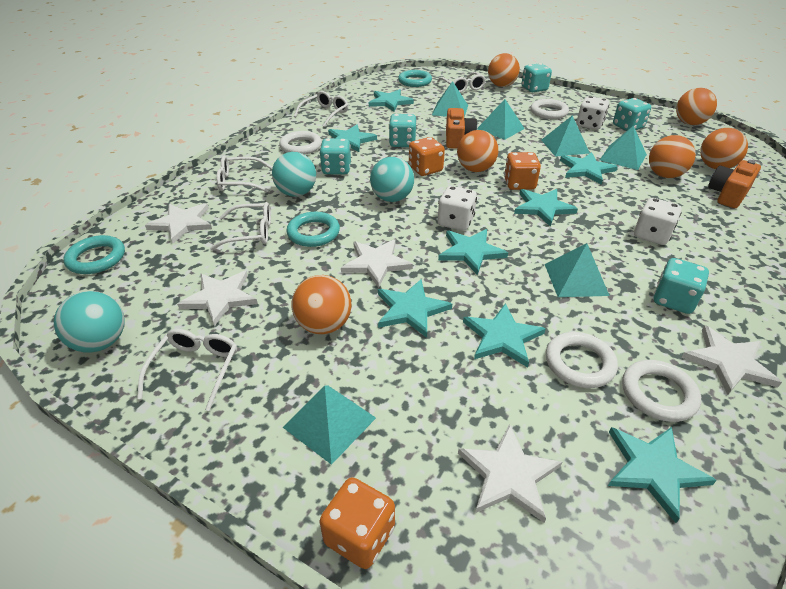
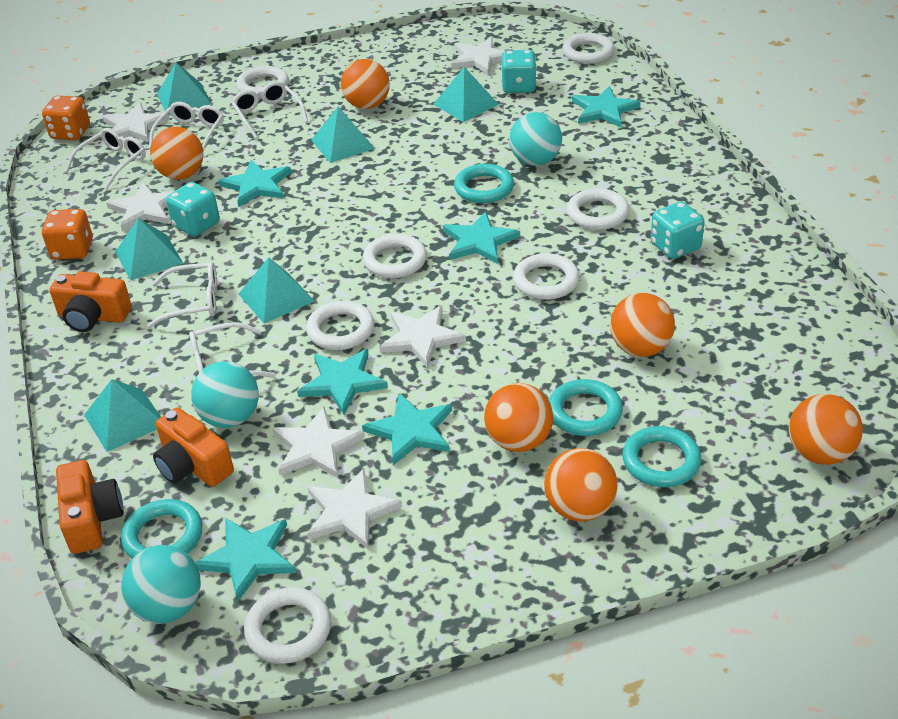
orange camera: [446,108,477,149] [708,160,761,208] = 2 -> [50,271,132,332] [56,460,124,554] [153,407,234,487] = 3
orange dice: [320,477,395,569] [409,137,445,176] [504,152,541,190] = 3 -> [42,96,90,140] [42,209,93,259] = 2
turquoise dice: [319,138,351,174] [389,114,417,147] [522,63,552,92] [613,98,651,131] [654,258,709,314] = 5 -> [166,182,220,236] [501,50,537,93] [650,202,705,259] = 3
turquoise ring: [63,235,125,274] [286,212,340,247] [398,70,432,87] = 3 -> [121,499,202,558] [454,164,514,203] [549,379,623,436] [622,426,702,487] = 4
turquoise star: [328,125,377,152] [369,89,414,112] [378,279,452,338] [438,229,508,275] [463,303,546,368] [514,189,578,227] [560,152,618,185] [608,427,717,523] = 8 -> [195,518,296,602] [218,160,291,207] [297,349,388,415] [362,393,452,465] [443,212,520,264] [572,86,641,127] = 6
white dice: [438,186,477,231] [577,96,609,130] [634,198,682,245] = 3 -> none = 0
white ring: [279,131,322,155] [530,99,569,119] [546,332,618,388] [622,360,701,422] = 4 -> [236,66,289,98] [244,587,331,664] [306,301,374,350] [363,234,427,278] [513,253,580,300] [562,33,615,64] [567,188,629,230] = 7
white star: [145,203,212,243] [177,271,258,326] [341,240,413,288] [458,424,562,523] [681,325,782,395] = 5 -> [102,103,170,142] [106,182,174,231] [272,407,365,478] [307,468,402,549] [379,305,466,368] [451,37,506,75] = 6

